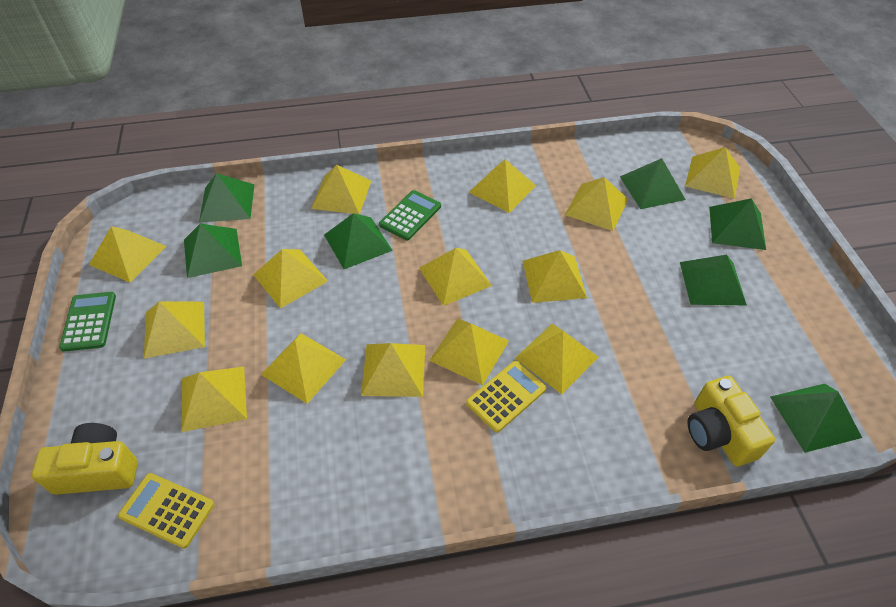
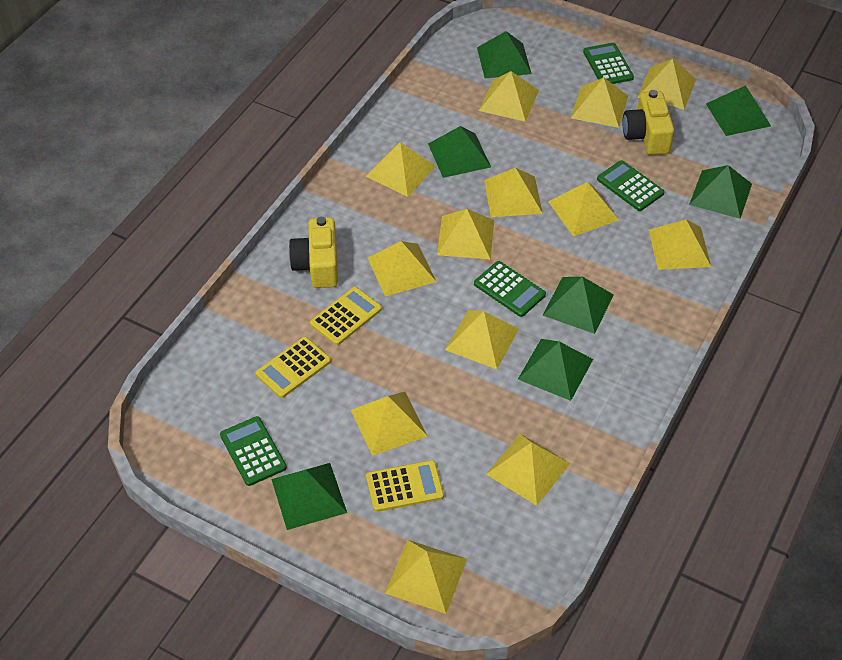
green calculator: [59,292,116,352] [379,190,441,241] = 2 -> [220,416,287,486] [474,261,546,317] [583,43,634,84] [597,160,664,211] = 4
yellow calculator: [118,473,214,549] [466,361,547,432] = 2 -> [255,337,331,398] [310,287,382,345] [366,460,444,512] = 3
yellow pyramid: [89,226,166,283] [144,301,205,358] [182,366,247,432] [253,249,328,308] [261,333,346,404] [311,165,371,215] [361,343,425,397] [419,248,492,306] [429,318,509,385] [469,159,536,213] [515,324,598,394] [523,250,587,303] [565,177,628,231] [685,147,740,199] = 14 -> [351,392,428,456] [366,142,436,197] [368,241,437,297] [385,540,467,614] [437,209,494,259] [445,310,519,369] [479,71,539,122] [484,168,543,217] [486,434,570,506] [548,182,619,237] [571,78,628,128] [637,59,696,110] [649,219,711,270] = 13

